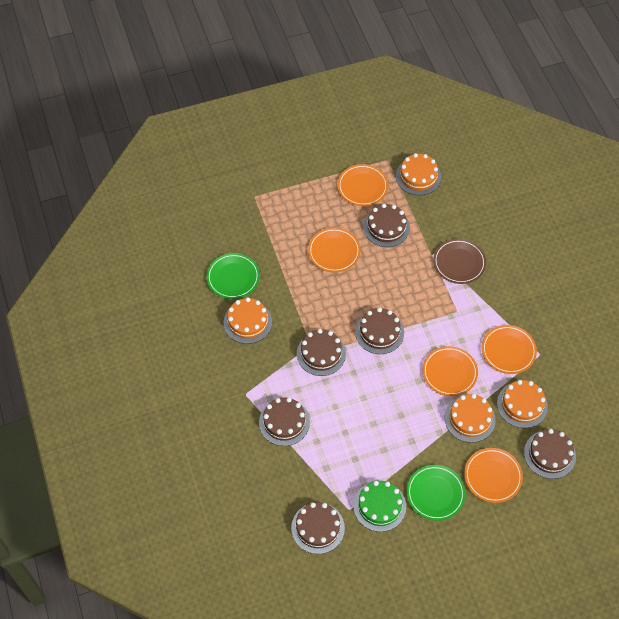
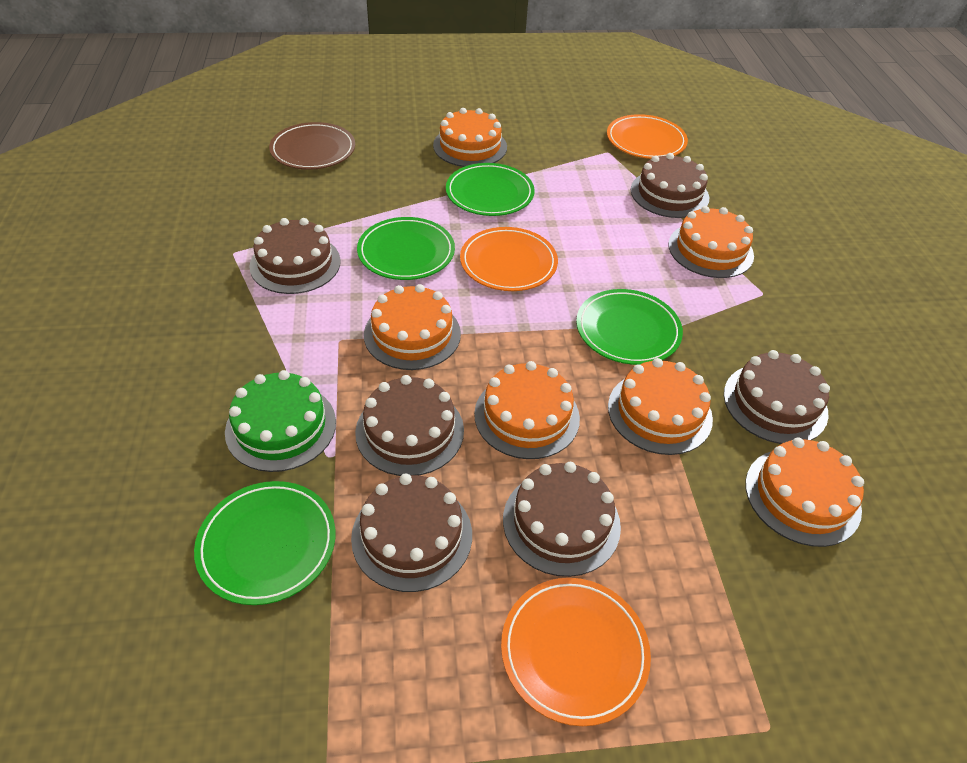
green plate: [207,253,260,299] [407,465,465,521] = 2 -> [194,481,335,605] [357,217,455,280] [446,163,535,216] [576,289,683,365] = 4
orange cake: [224,297,272,344] [396,153,441,195] [445,394,496,443] [497,380,548,428] = 4 -> [364,284,461,370] [433,108,507,167] [474,361,580,459] [608,358,713,455] [668,206,754,278] [745,438,864,547] = 6
orange plate: [308,228,361,272] [338,164,388,206] [422,346,478,396] [464,448,523,503] [482,325,537,374] = 5 -> [460,227,558,291] [501,578,651,726] [607,114,688,159] = 3

